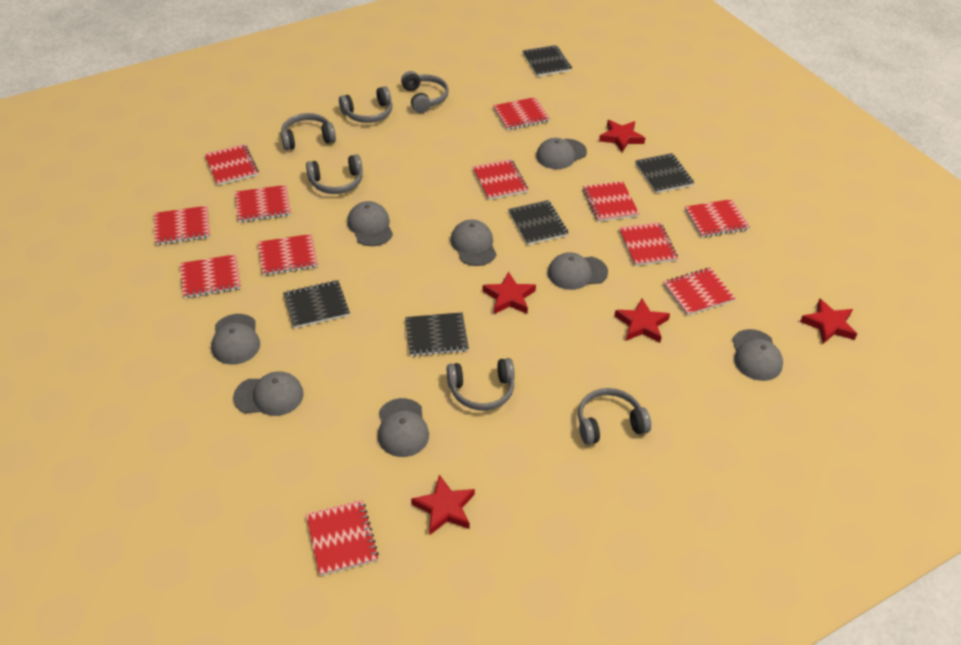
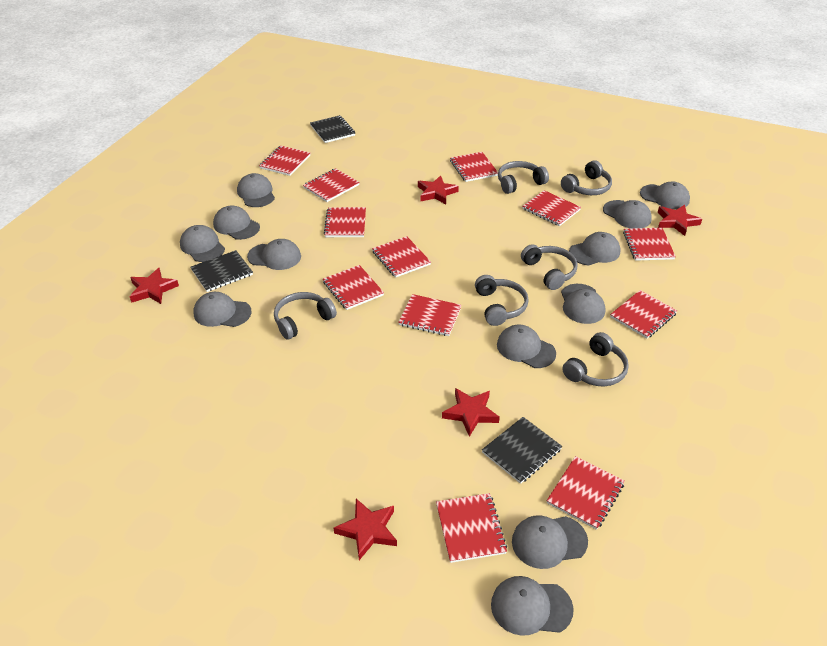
black notebook: [283,280,350,328] [405,312,469,357] [508,200,568,245] [523,45,572,77] [635,153,694,193] = 5 -> [191,250,253,292] [310,115,355,143] [482,417,562,484] = 3
grey cap: [211,314,260,365] [233,371,304,416] [347,201,393,246] [378,398,429,457] [450,220,497,266] [536,138,587,169] [547,252,608,290] [732,329,783,381] = 8 -> [180,225,225,262] [194,292,252,327] [213,206,260,240] [237,173,275,207] [247,239,301,270] [491,576,574,636] [497,325,556,368] [512,515,588,569] [561,284,605,324] [569,232,621,265] [603,200,652,228] [640,182,690,209] = 12

